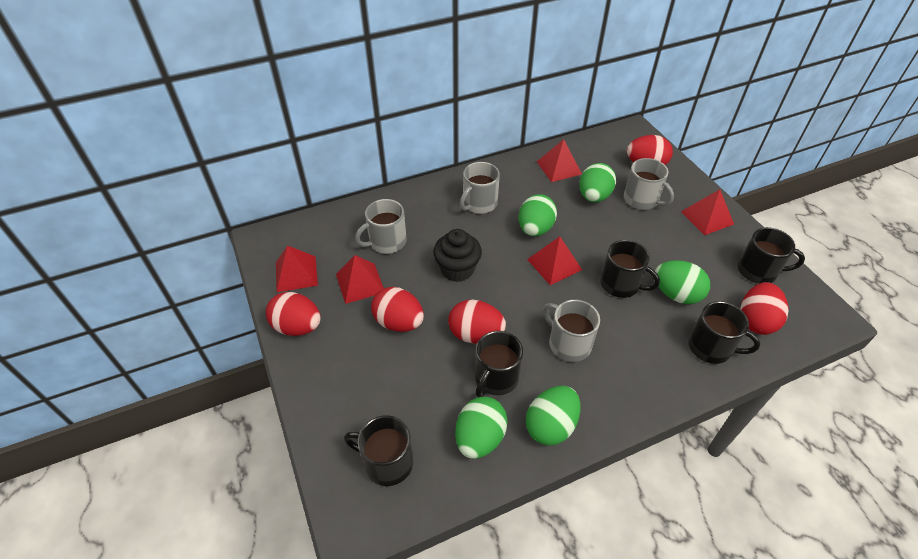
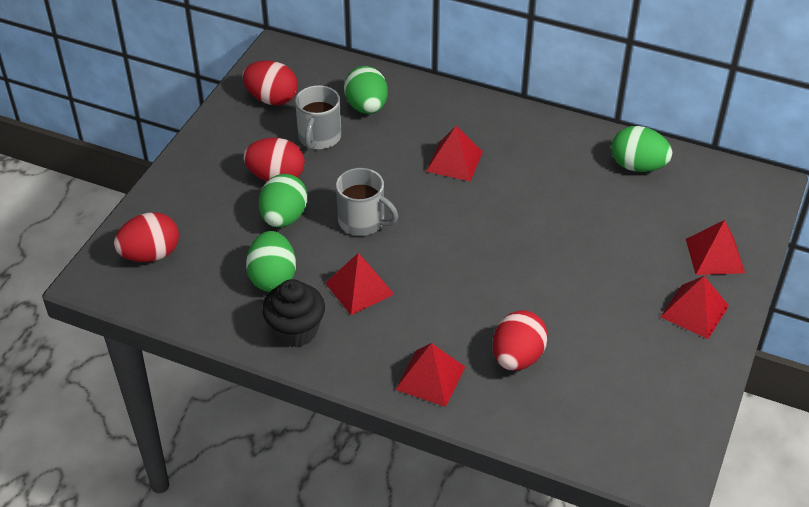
black mug: [344,416,414,486] [475,331,523,397] [600,240,660,298] [688,301,760,364] [738,227,805,284] = 5 -> none = 0
green egg: [455,397,508,459] [519,194,557,236] [526,386,581,446] [579,163,616,202] [655,260,710,304] = 5 -> [246,231,296,292] [259,174,308,228] [344,66,388,114] [611,126,672,172] = 4
grey mug: [355,199,407,254] [460,162,500,214] [543,300,600,362] [624,158,674,210] = 4 -> [295,85,342,150] [336,168,398,236] = 2
red egg: [266,292,321,336] [371,287,424,332] [448,300,506,343] [627,135,673,165] [741,282,789,335] = 5 -> [114,212,179,262] [242,60,298,105] [244,138,305,181] [493,310,548,371] = 4

